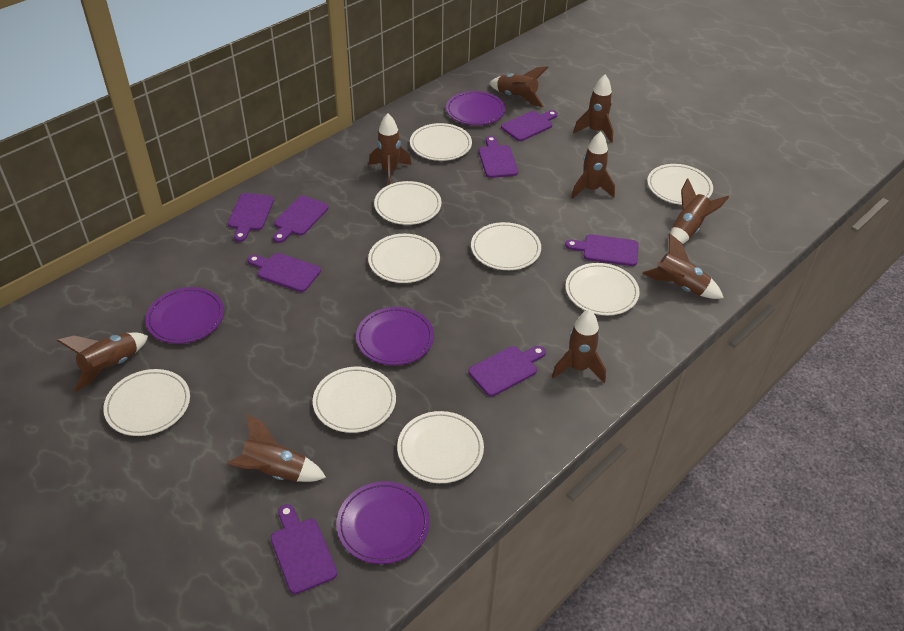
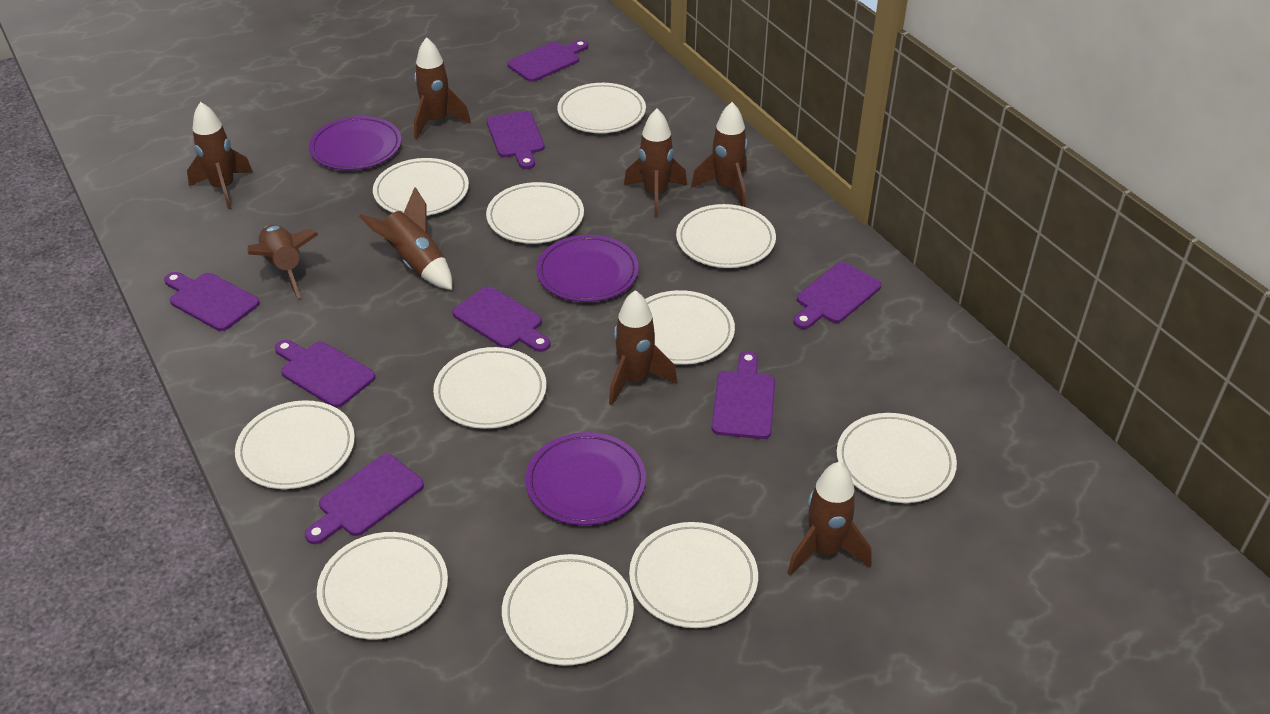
brown rocket: [57,333,148,392] [227,414,326,482] [369,113,412,185] [489,66,548,107] [552,309,606,383] [571,132,615,199] [573,75,613,143] [642,234,724,299] [670,178,729,244] = 9 -> [187,102,253,209] [248,225,319,298] [359,187,452,290] [414,37,471,139] [609,290,677,405] [624,109,687,218] [691,102,748,207] [787,462,871,575] = 8
purple plate: [145,287,224,344] [336,482,430,564] [356,307,434,365] [446,91,505,125] = 4 -> [309,116,402,170] [525,432,646,525] [536,235,639,302] = 3
white plate: [103,369,190,436] [313,367,396,433] [368,234,440,283] [374,181,441,225] [397,411,484,483] [410,123,472,161] [471,222,541,270] [565,263,640,315] [647,164,713,205] = 9 -> [235,400,355,489] [317,532,448,640] [373,158,469,216] [433,347,546,429] [486,182,584,244] [502,554,634,666] [557,83,646,133] [629,522,758,628] [645,290,735,365] [676,204,776,268] [837,413,957,503] = 11

